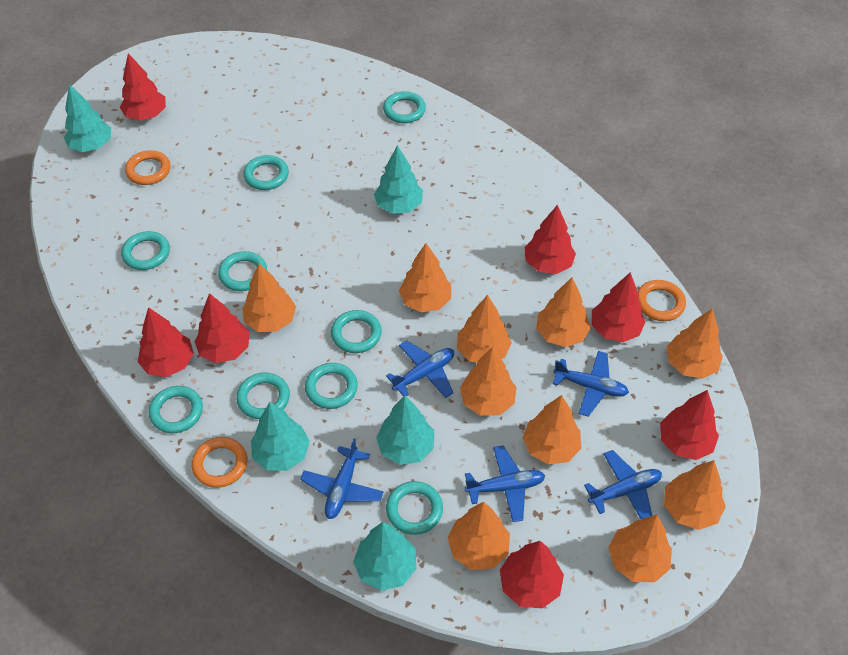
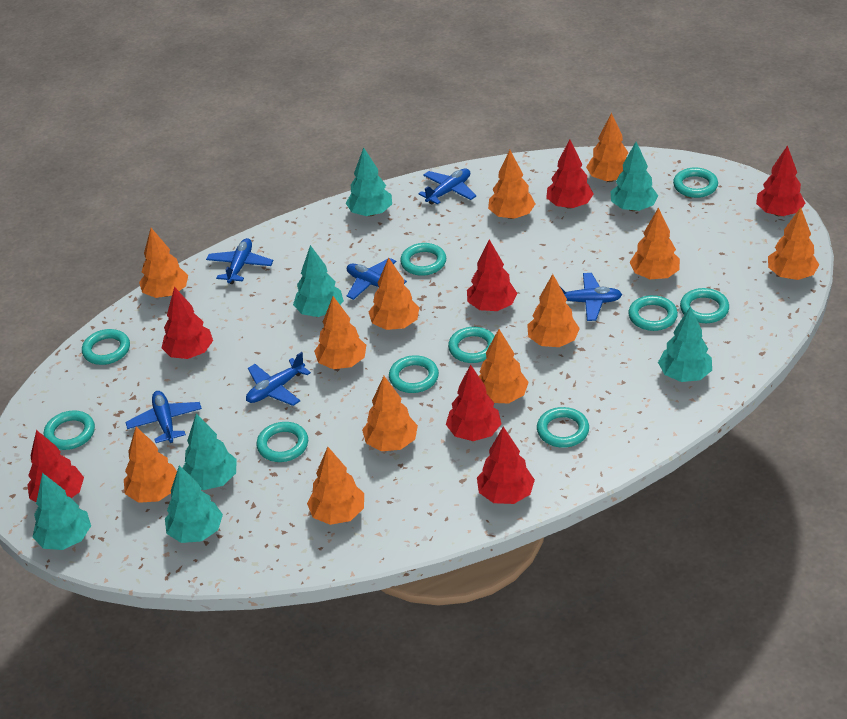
blue plane: [300,438,383,519] [386,340,454,398] [465,446,545,522] [553,351,629,417] [584,450,662,519] = 5 -> [125,391,202,443] [206,238,273,284] [246,352,311,406] [347,258,407,300] [418,168,476,204] [560,273,622,321] = 6
orange ring: [125,150,170,185] [192,437,247,488] [638,280,686,321] = 3 -> none = 0
orange tree: [242,264,296,332] [399,243,451,312] [448,502,510,570] [457,295,512,363] [460,347,517,416] [523,395,581,465] [536,277,591,347] [608,515,672,582] [664,460,726,530] [667,309,723,379] = 10 -> [124,427,177,503] [139,228,188,298] [307,447,364,525] [314,296,366,369] [362,376,418,451] [369,257,419,330] [479,329,529,403] [488,150,535,219] [527,274,580,347] [586,113,628,182] [630,207,680,279] [768,207,819,280] = 12
turquoise ring: [121,231,170,270] [149,386,203,433] [218,251,267,291] [236,373,290,419] [243,155,289,190] [305,363,358,409] [331,310,382,353] [383,91,426,123] [386,481,443,535] = 9 -> [44,410,95,450] [82,329,130,365] [257,422,308,462] [389,355,439,393] [400,243,446,276] [448,327,495,363] [537,407,589,448] [628,295,678,331] [673,167,718,198] [680,288,729,323] = 10
turquoise tree: [64,84,111,152] [251,402,310,471] [353,522,416,591] [374,145,423,214] [376,395,434,465] = 5 -> [33,473,91,550] [165,465,223,543] [183,413,237,490] [293,245,344,317] [346,147,392,216] [611,142,658,211] [658,307,712,382] = 7

